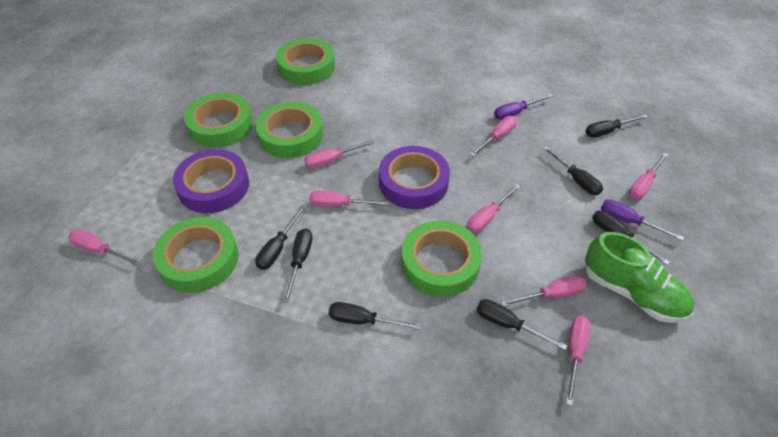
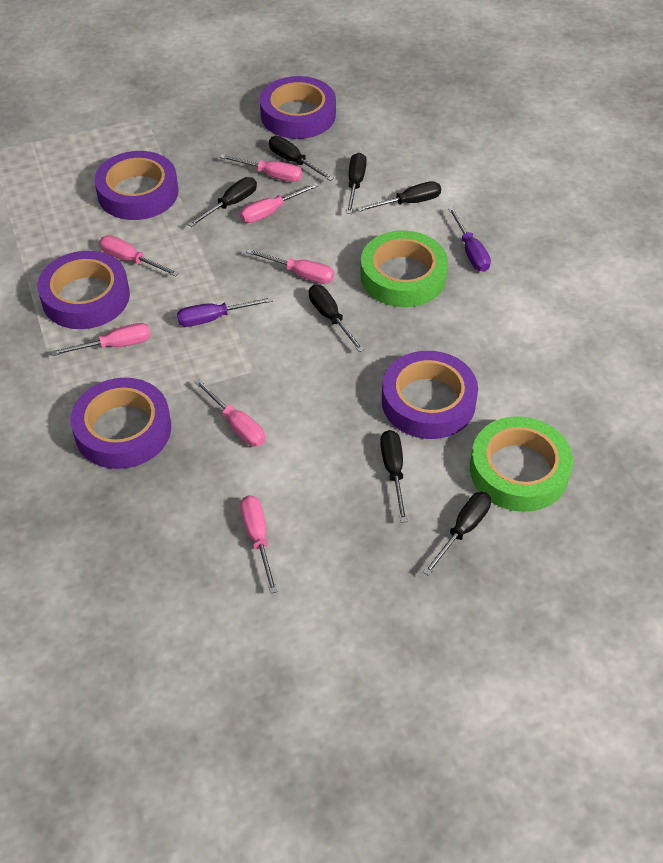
green shoe: [585,232,694,323] = 1 -> none = 0
green tape: [153,217,239,293] [184,93,253,148] [256,102,323,158] [276,38,335,85] [401,221,482,297] = 5 -> [360,230,448,307] [470,416,573,512] = 2
pink screwdriver: [69,229,140,266] [304,140,375,169] [309,190,389,207] [467,184,521,233] [470,116,517,156] [501,275,587,307] [566,316,591,406] [629,153,668,199] = 8 -> [51,323,151,356] [99,235,179,276] [194,379,265,447] [220,154,302,182] [240,183,319,223] [240,495,277,593] [246,249,334,284] = 7
purple tape: [173,149,249,213] [379,146,450,209] = 2 -> [37,251,130,329] [70,378,171,469] [94,151,178,220] [260,76,336,139] [382,351,478,439] = 5

